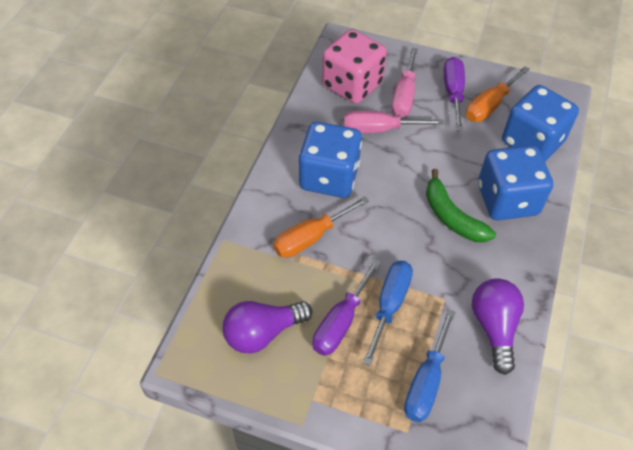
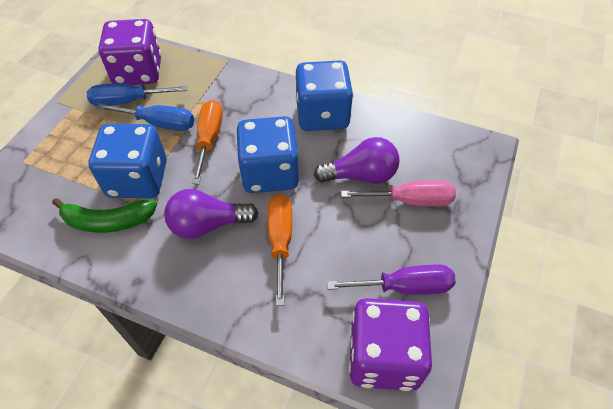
pink dice: [322,29,387,104] = 1 -> none = 0
pink screwdriver: [344,111,444,133] [391,48,418,118] = 2 -> [341,180,456,206] = 1
purple dice: none = 0 -> [99,19,161,85] [349,298,432,391] = 2
purple screwdriver: [313,259,381,356] [444,57,465,131] = 2 -> [327,265,456,295] = 1

